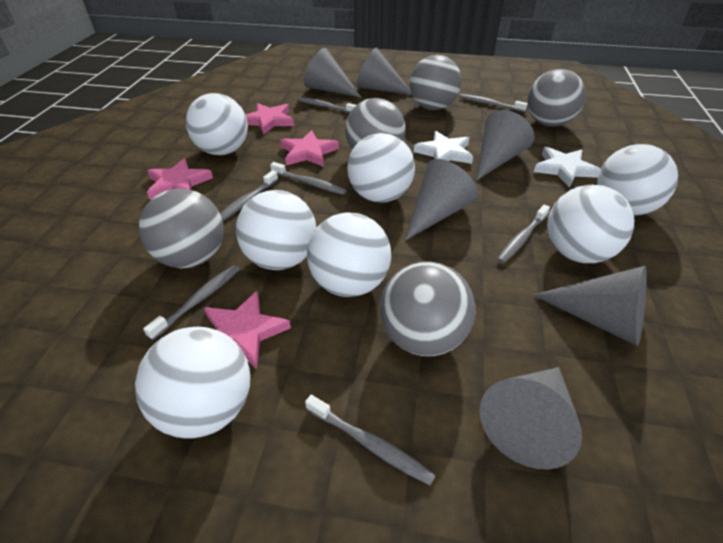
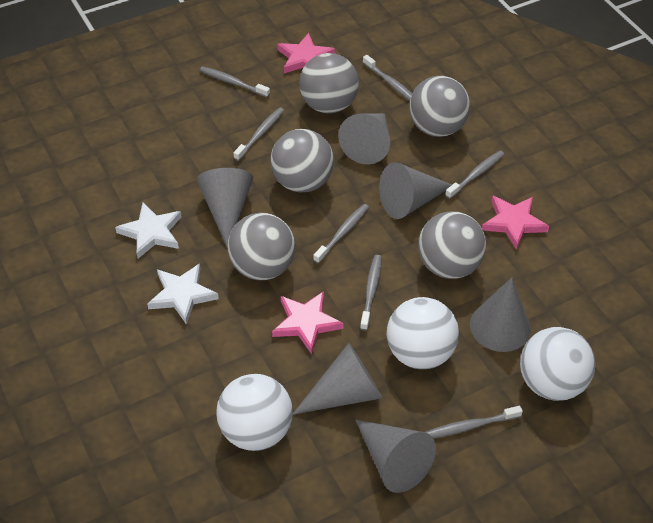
pink star: [147,158,213,199] [204,291,291,369] [245,103,294,135] [280,130,339,167] = 4 -> [272,291,344,354] [277,33,335,73] [482,196,549,250] = 3
white ball: [135,327,251,439] [186,93,248,155] [236,190,316,270] [307,213,391,297] [347,133,415,202] [547,184,634,263] [597,144,678,215] = 7 -> [216,374,293,451] [387,297,459,369] [520,327,595,401] = 3

